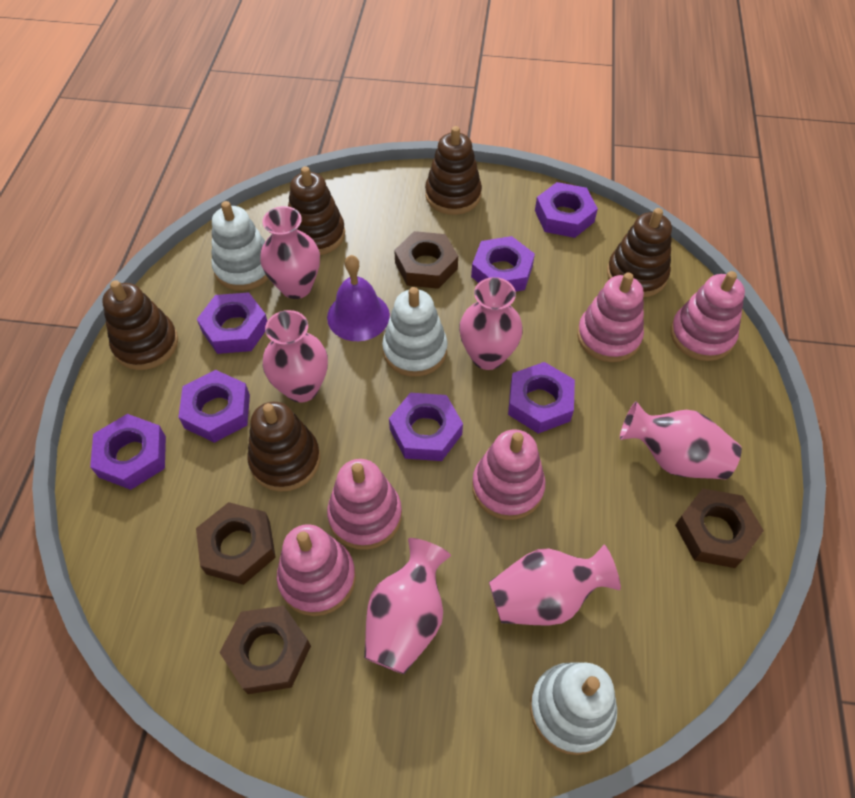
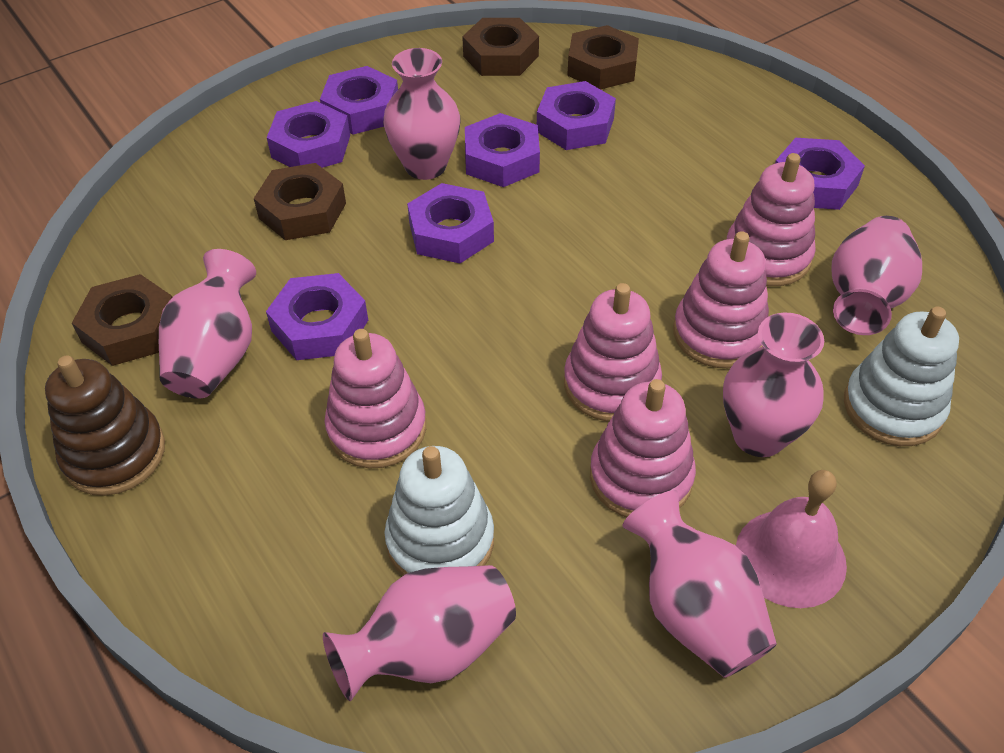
brown stacking toy: [102,280,178,370] [247,402,320,492] [288,166,345,255] [425,126,482,215] [607,208,672,297] = 5 -> [45,356,165,496] = 1
pink bell: none = 0 -> [736,470,847,608] = 1
purple bell: [327,255,390,341] = 1 -> none = 0
white stacking toy: [211,201,269,291] [382,287,448,377] [530,662,617,755] = 3 -> [385,446,494,576] [844,307,959,446] = 2

